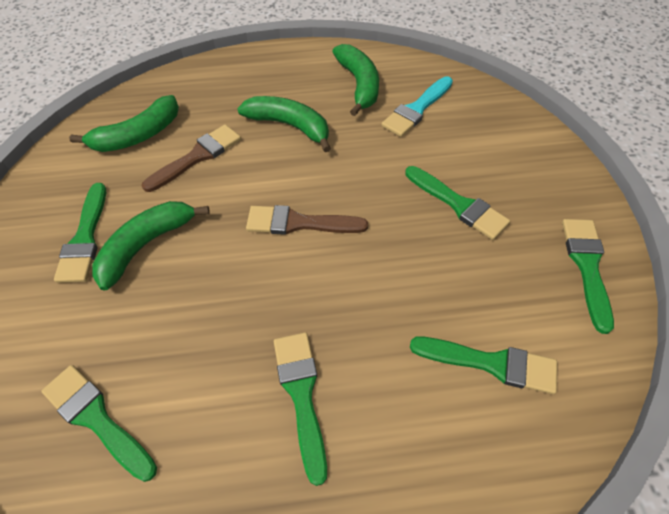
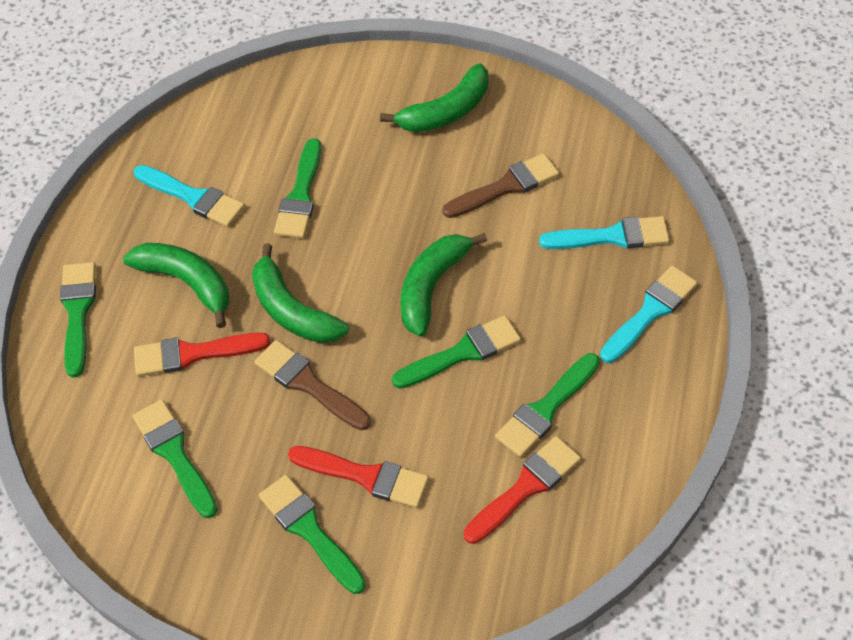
red brush: none = 0 -> [134,333,271,376] [288,446,429,508] [464,436,581,544] = 3
turquoise brush: [381,76,453,137] = 1 -> [134,165,245,227] [539,216,670,249] [600,266,698,363] = 3

